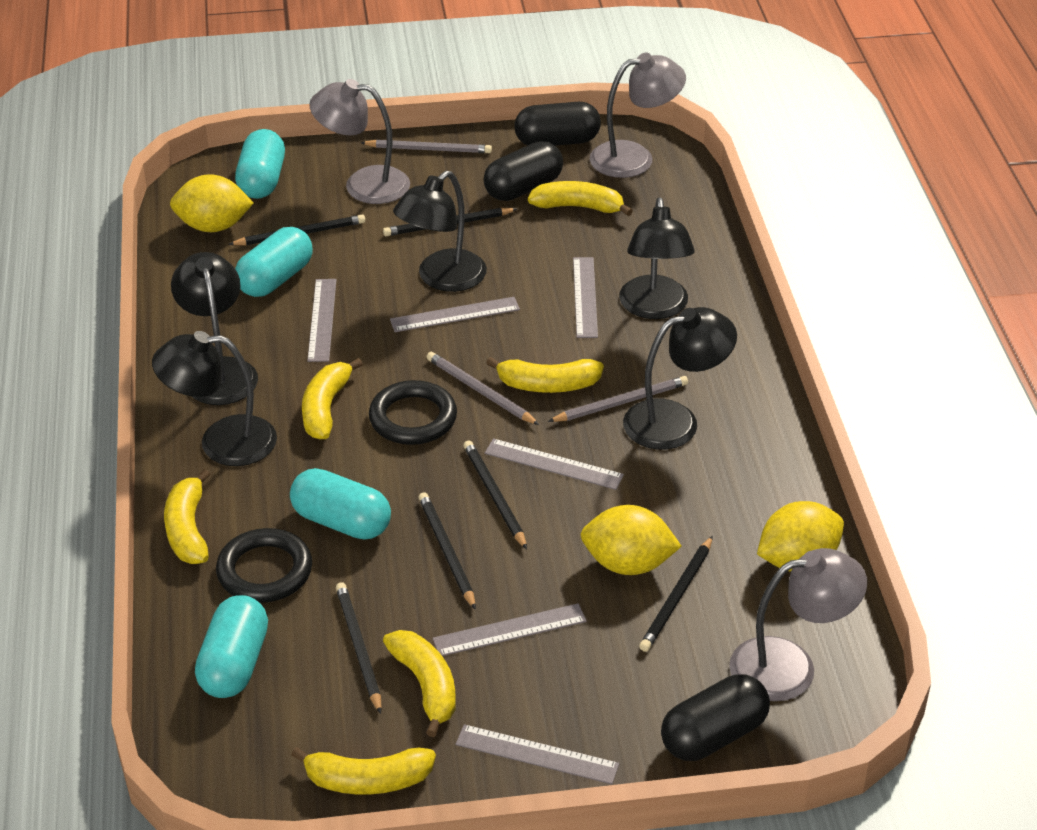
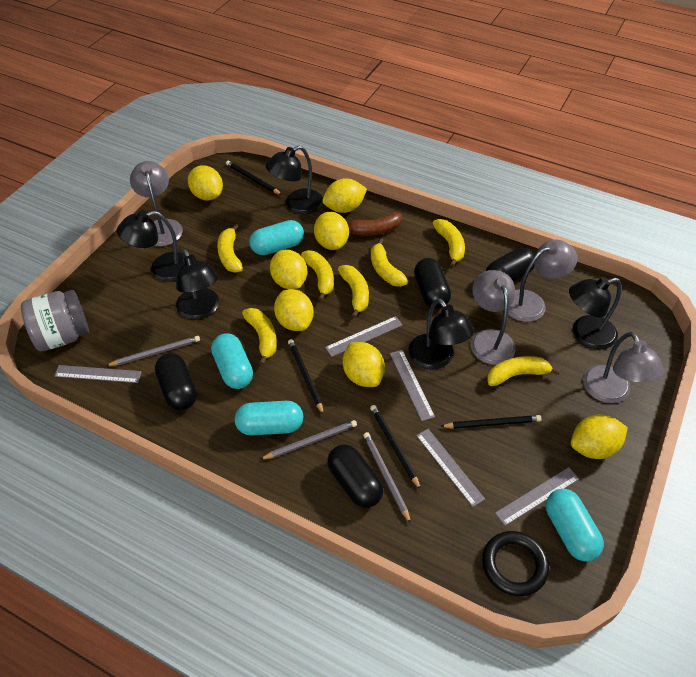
black capsule: [484,141,563,201] [515,102,601,146] [661,674,770,761] = 3 -> [155,353,197,411] [327,445,384,508] [414,258,451,309] [486,247,535,282] = 4
black pencil: [228,215,365,245] [336,582,382,714] [383,208,517,236] [418,492,476,610] [463,440,527,549] [639,536,713,652] = 6 -> [226,161,282,195] [288,339,324,415] [370,405,421,490] [440,415,542,429] = 4
black ring: [216,528,312,603] [369,380,457,445] = 2 -> [482,531,549,596] = 1
brown banana: none = 0 -> [347,212,402,236] = 1
grey jar: none = 0 -> [21,290,89,351] = 1
grey lamp: [309,79,410,204] [590,52,686,178] [729,548,867,701] = 3 -> [130,161,183,246] [471,270,516,365] [508,240,577,322] [583,332,664,403] = 4
grey ruler: [307,279,336,362] [390,297,520,332] [433,603,587,656] [455,724,619,784] [485,438,624,490] [573,257,598,338] = 6 -> [54,365,142,383] [325,316,402,357] [390,350,435,421] [416,429,485,507] [495,467,579,526] = 5
yellow banana: [164,469,210,564] [291,747,436,795] [302,358,363,439] [383,630,456,737] [486,357,604,393] [528,181,633,216] = 6 -> [217,224,243,272] [242,308,277,365] [301,250,334,301] [338,265,369,318] [371,238,408,287] [433,219,465,267] [487,356,560,386] = 7
yellow lemon: [170,174,253,232] [581,505,682,575] [757,501,844,572] = 3 -> [188,165,223,201] [270,250,307,289] [274,289,314,331] [314,212,349,250] [322,178,367,213] [343,342,385,387] [571,415,628,459] = 7

